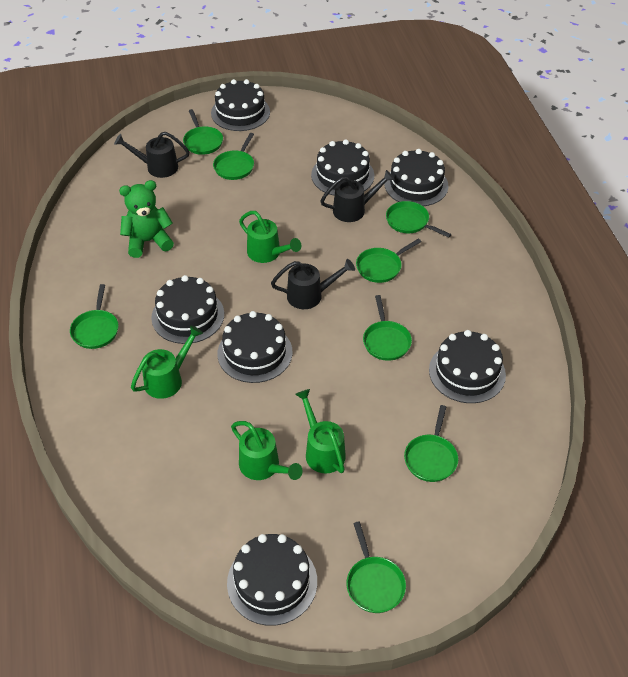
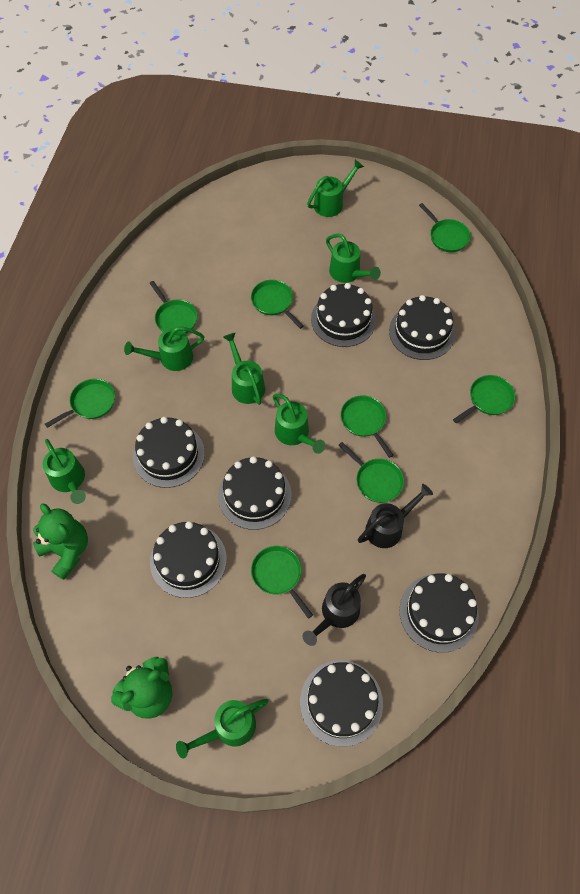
black watering can: [114,132,190,178] [271,259,355,309] [321,170,395,222] = 3 -> [303,574,366,646] [358,484,433,548] = 2
green teddy bear: [119,180,174,258] = 1 -> [33,503,88,580] [111,657,172,719] = 2
green watering can: [131,325,203,399] [231,421,303,480] [239,211,301,263] [295,389,346,473] = 4 -> [42,439,86,504] [124,326,204,371] [176,699,269,758] [223,333,265,405] [273,394,325,454] [307,160,364,217] [326,234,381,283] = 7

